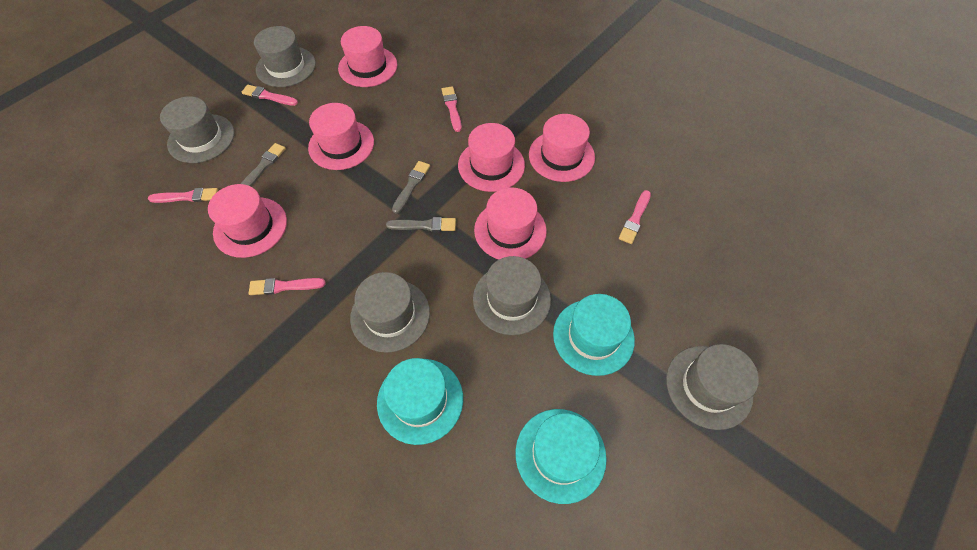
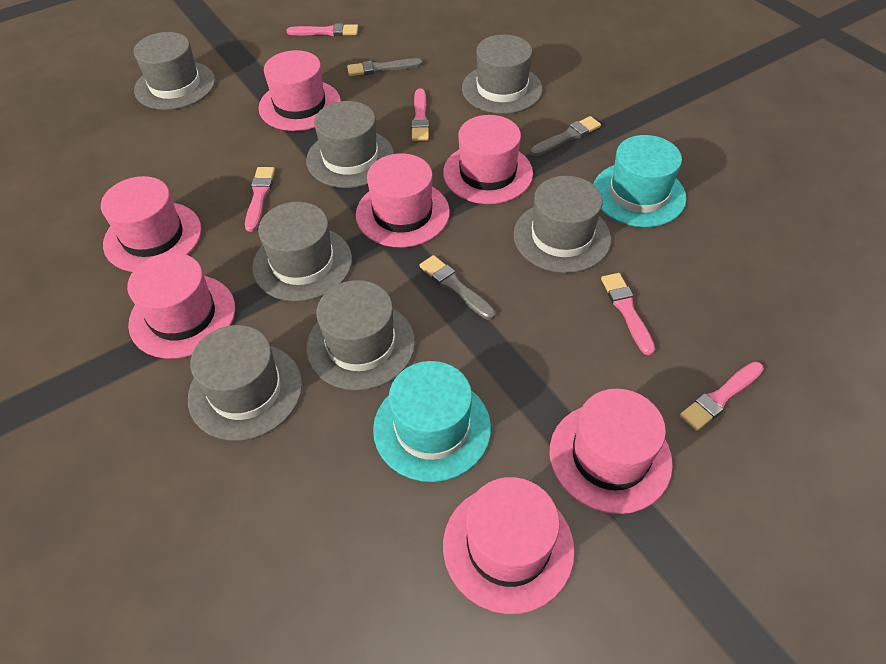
grey hat: [160,96,234,163] [254,26,316,87] [350,272,430,353] [473,256,551,335] [666,344,759,430] = 5 -> [134,32,215,110] [188,325,302,441] [252,202,352,302] [306,101,394,188] [306,280,415,391] [462,35,543,114] [513,176,611,273] = 7
pink hat: [208,184,287,258] [308,103,374,170] [338,26,397,87] [458,123,525,192] [474,187,547,259] [529,114,595,182] = 6 -> [101,176,202,272] [127,253,235,359] [258,50,341,131] [356,153,450,248] [443,115,533,204] [443,477,575,614] [550,389,673,514] = 7
turquoise hat: [377,358,463,445] [516,409,607,504] [553,294,635,376] = 3 -> [373,361,491,482] [593,135,686,227] = 2

